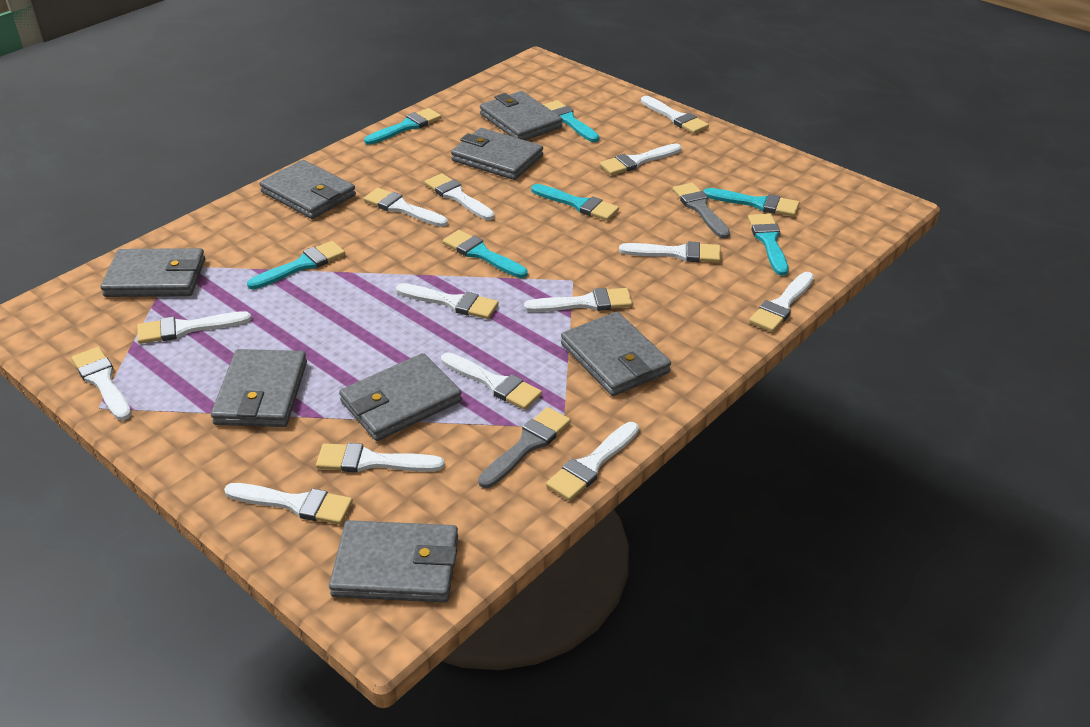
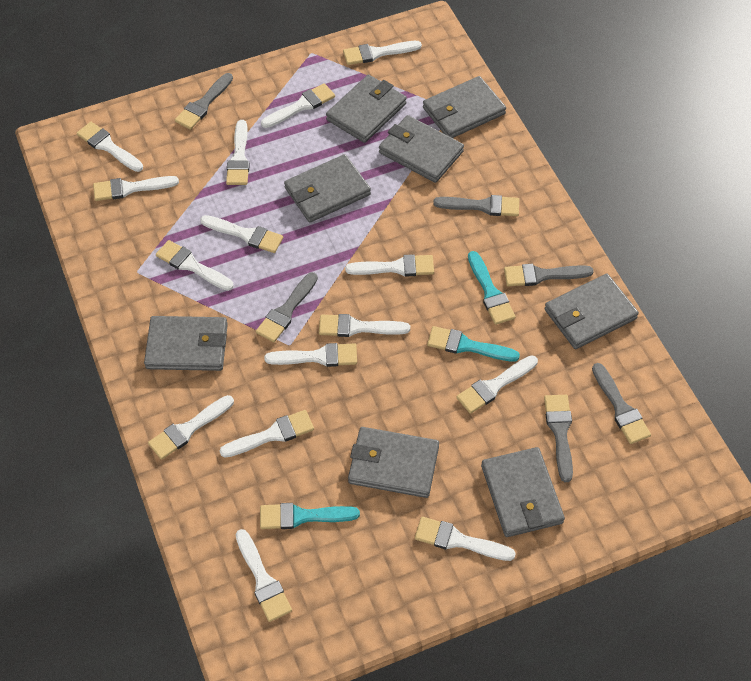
grey brush: [478,407,571,488] [673,183,730,239] = 2 -> [175,73,233,130] [256,272,318,342] [433,195,519,216] [504,264,594,286] [544,395,573,482] [592,363,651,444] = 6
turquoise brush: [247,241,345,289] [364,108,442,145] [442,230,528,278] [531,184,619,221] [543,100,599,142] [703,188,799,216] [748,214,788,276] = 7 -> [260,503,360,529] [427,326,520,362] [468,251,516,325] = 3
white brush: [72,347,131,420] [137,311,252,344] [224,483,353,525] [316,443,444,472] [363,188,448,227] [396,283,499,319] [424,173,495,220] [441,352,542,410] [524,288,632,312] [546,422,639,501] [600,144,681,175] [619,241,721,262] [641,96,709,134] [749,272,814,332] = 14 -> [77,122,143,172] [93,176,179,201] [148,395,234,460] [156,240,234,291] [200,215,283,253] [220,410,314,458] [226,120,250,185] [236,529,292,622] [261,83,335,128] [265,343,357,367] [319,314,410,337] [343,41,422,65] [345,254,434,277] [415,517,516,561] [456,355,538,414] = 15

